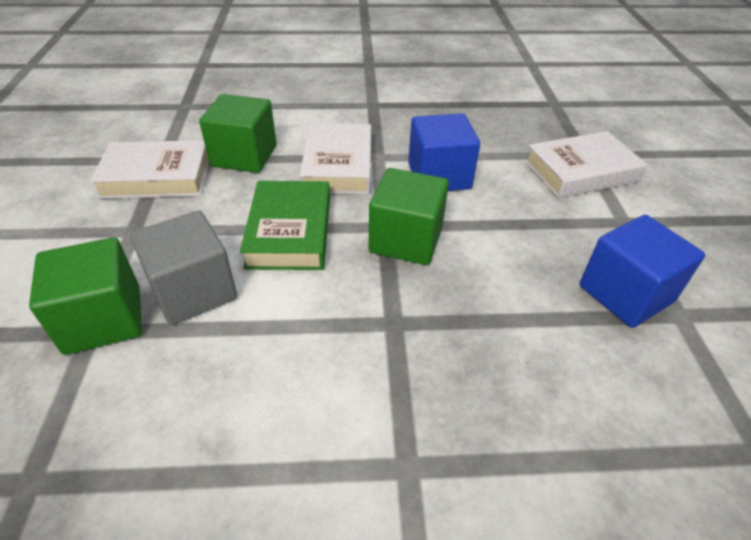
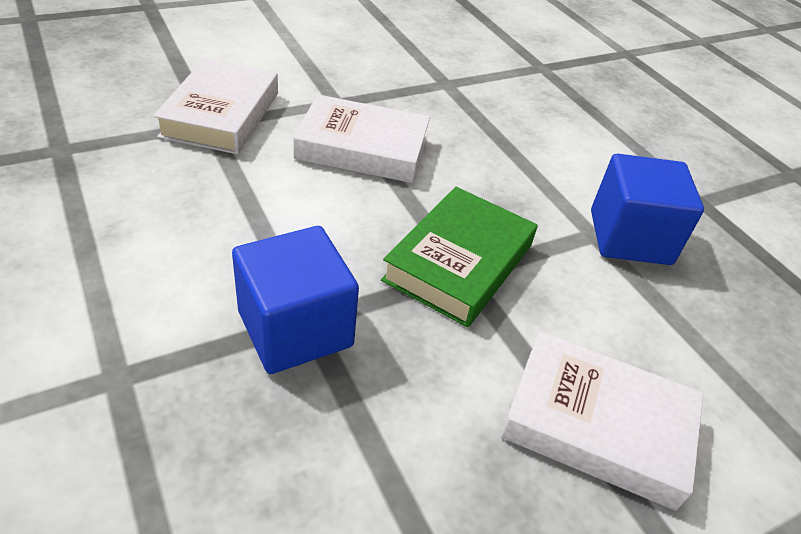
green cube: [29,237,142,355] [199,94,276,173] [369,168,449,265] = 3 -> none = 0
grey cube: [130,210,237,325] = 1 -> none = 0

